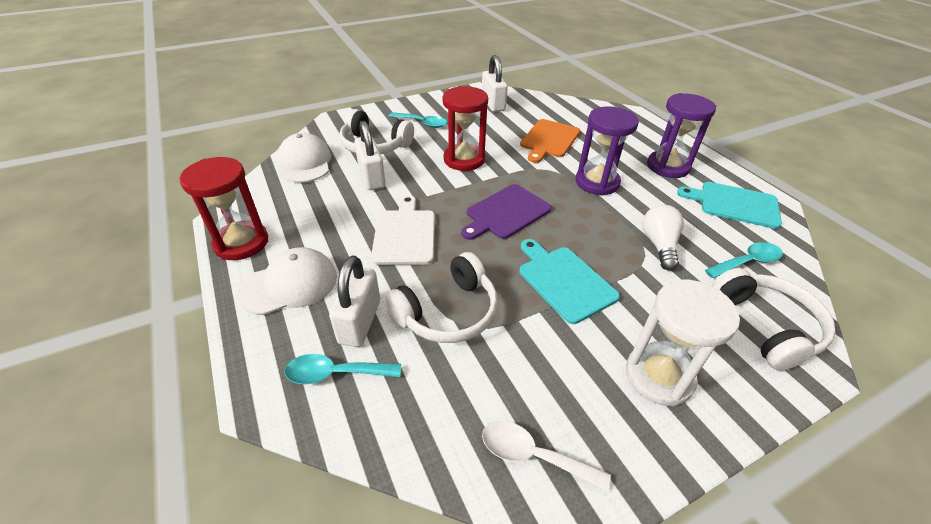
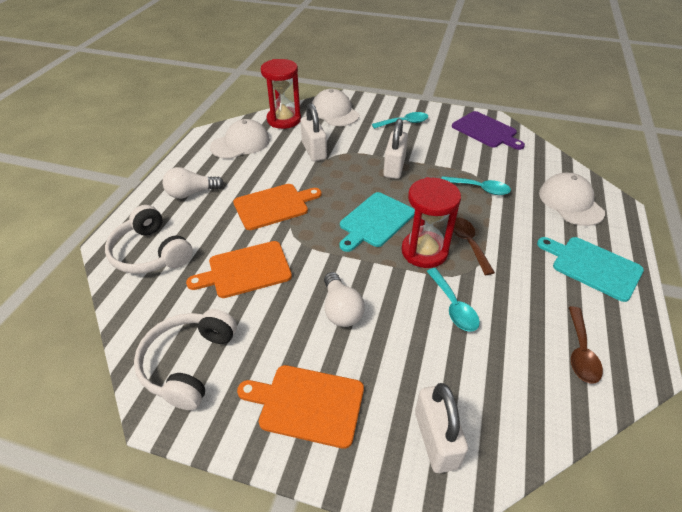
brown spoon: none = 0 -> [453,217,495,275] [569,307,603,384] = 2
orange cutting board: [520,119,580,163] = 1 -> [186,241,292,298] [233,184,322,230] [237,365,364,449] = 3
purple hourglass: [576,106,639,196] [647,93,716,178] = 2 -> none = 0
white cap: [238,247,337,315] [277,133,331,183] = 2 -> [210,119,270,159] [312,89,359,126] [539,173,605,226] = 3
white cutting board: [371,195,435,265] = 1 -> none = 0
white headphones: [339,109,414,154] [385,252,498,343] [712,268,836,371] = 3 -> [105,205,193,274] [134,309,237,410] = 2
white hourglass: [626,280,740,406] = 1 -> none = 0
white light bulb: [642,205,684,271] = 1 -> [162,167,224,199] [324,272,365,327] = 2
white spoon: [482,421,611,492] = 1 -> none = 0

